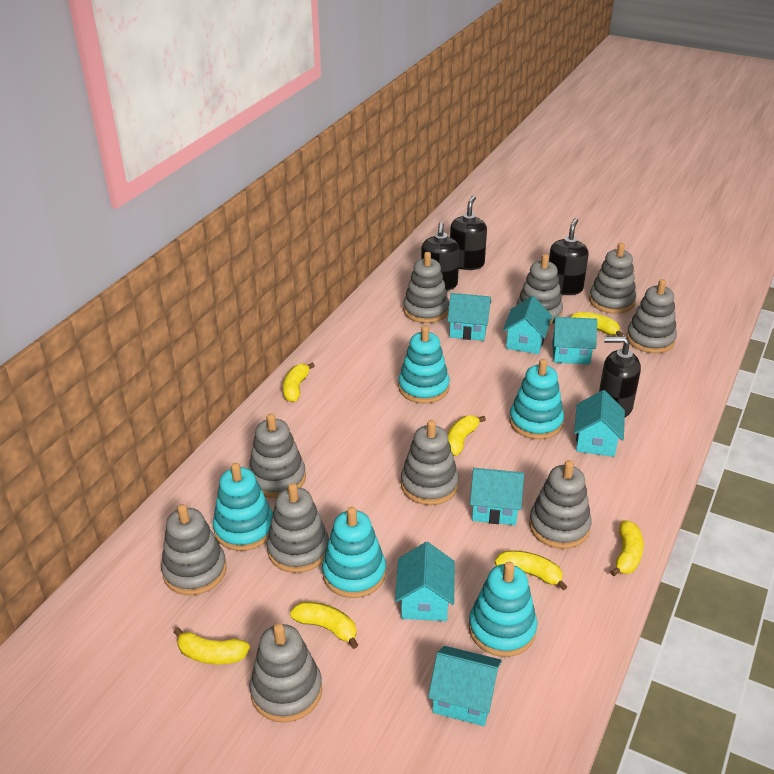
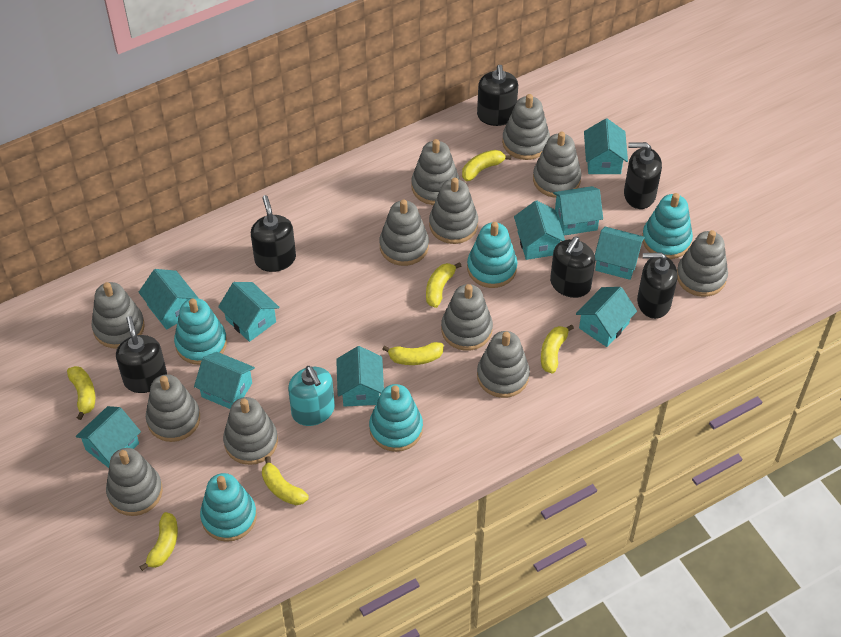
black soap dispenser: [421,222,460,291] [450,195,487,270] [549,218,589,295] [599,337,641,417] = 4 -> [116,316,167,393] [251,195,296,272] [477,65,518,126] [550,236,595,298] [624,142,662,209] [637,252,678,319] = 6
grey stacking toy: [161,504,227,595] [248,413,306,498] [250,623,322,723] [266,483,329,573] [401,420,459,505] [403,252,449,323] [516,254,563,325] [529,460,591,549] [589,243,636,314] [626,279,677,353] = 10 -> [92,282,145,349] [106,448,163,516] [146,374,200,442] [223,397,278,465] [379,199,429,266] [411,139,460,205] [429,178,478,244] [441,284,493,351] [477,331,530,398] [502,94,550,160] [533,132,582,198] [677,230,728,297] = 12
turquoise house: [395,542,455,621] [428,646,502,726] [447,293,491,341] [470,468,524,525] [503,296,552,354] [552,317,597,364] [574,390,625,457] = 7 -> [76,406,141,468] [139,269,199,330] [194,352,255,409] [218,282,280,342] [336,346,384,407] [514,200,565,260] [553,186,603,236] [576,287,637,347] [584,118,628,174] [595,227,645,280] = 10
turquoise soap dispenser: none = 0 -> [288,366,335,426] = 1

